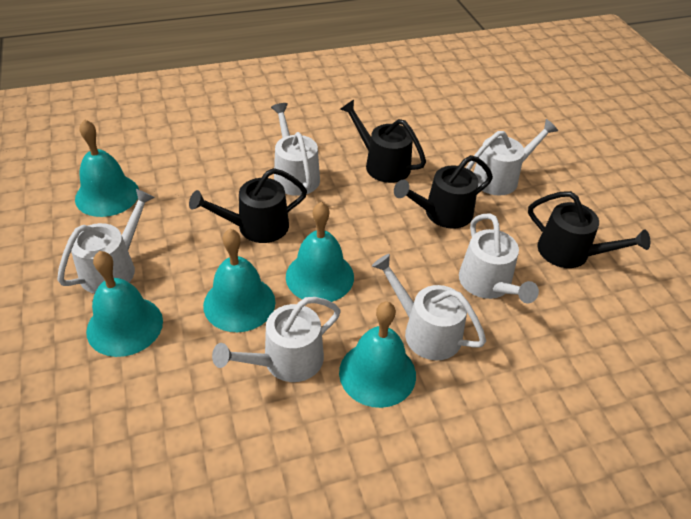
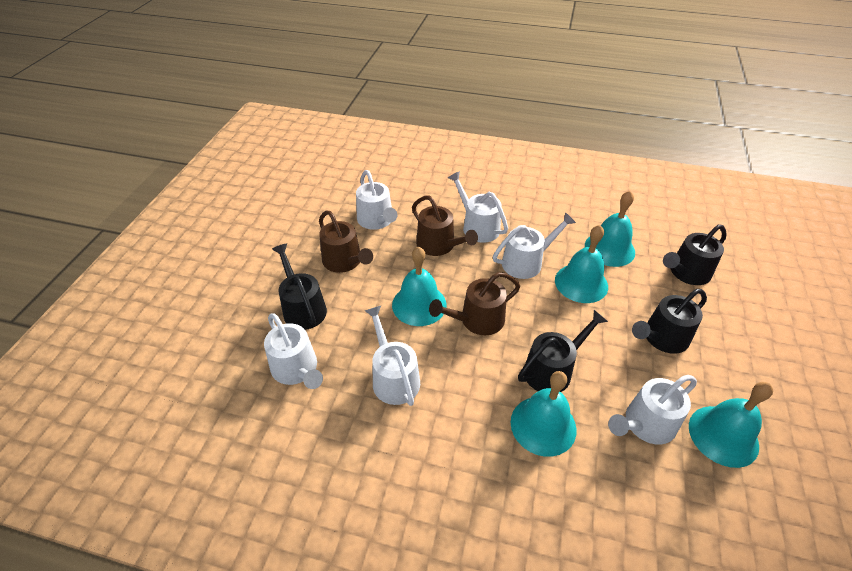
brown watering can: none = 0 -> [319,210,373,273] [412,196,478,256] [429,272,520,335] = 3

